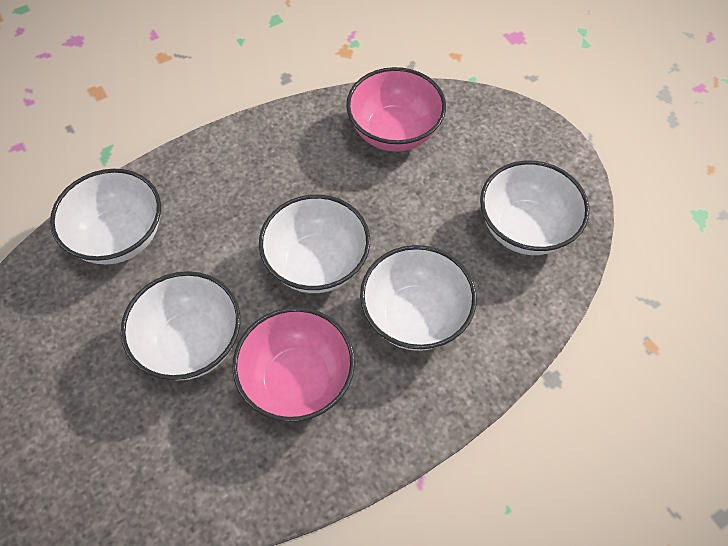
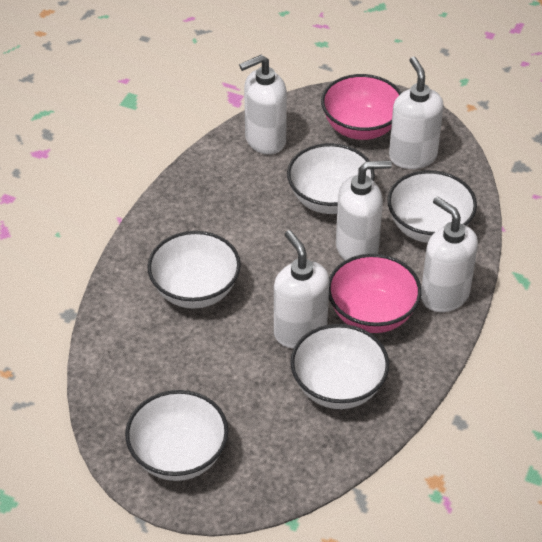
white soap dispenser: none = 0 -> [239,55,287,155] [274,230,329,349] [336,160,392,260] [389,56,444,169] [421,196,478,312] = 5

